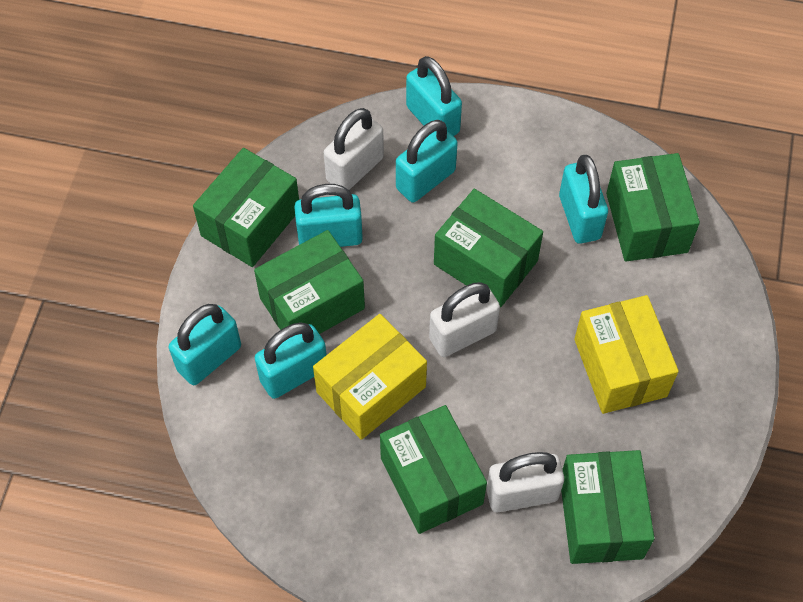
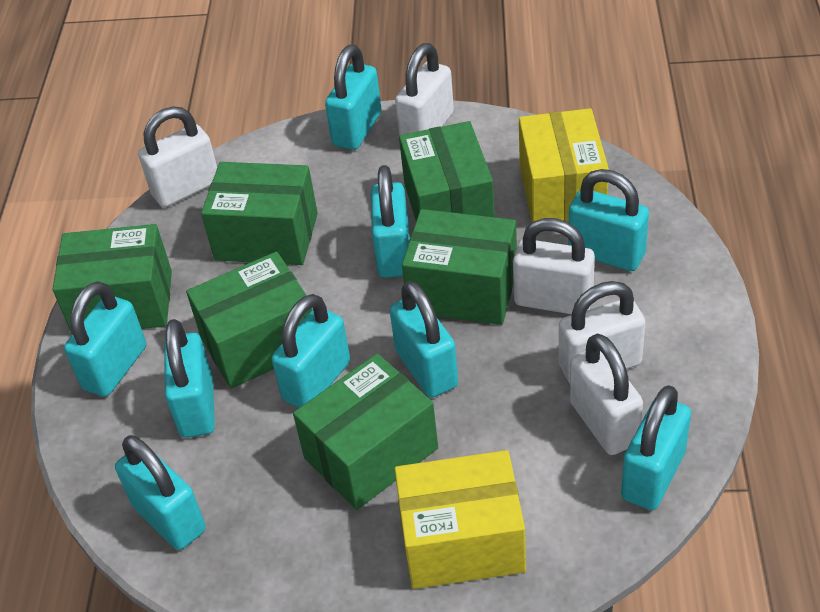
turquoise padlock: [169,304,241,385] [255,322,327,399] [294,184,363,247] [396,120,457,203] [406,56,462,136] [559,155,608,244] = 6 -> [64,281,146,397] [115,435,206,550] [164,319,215,438] [272,294,350,408] [325,45,382,150] [371,165,410,278] [390,281,458,398] [568,169,649,271] [621,385,691,510] = 9
white padlock: [324,108,384,190] [429,282,500,357] [486,452,564,512] = 3 -> [138,106,217,207] [395,43,454,135] [513,218,595,314] [558,281,645,383] [570,333,643,455] = 5

